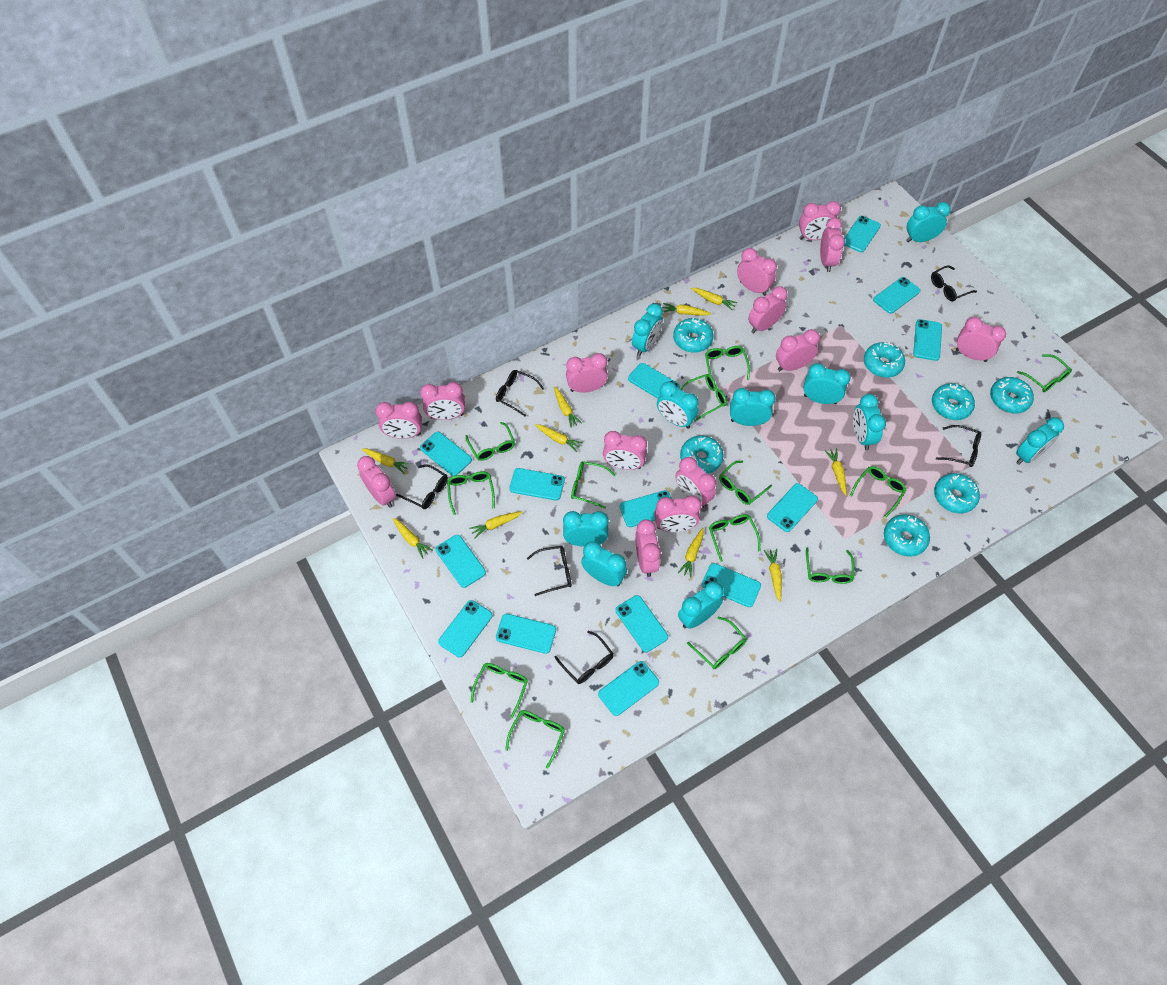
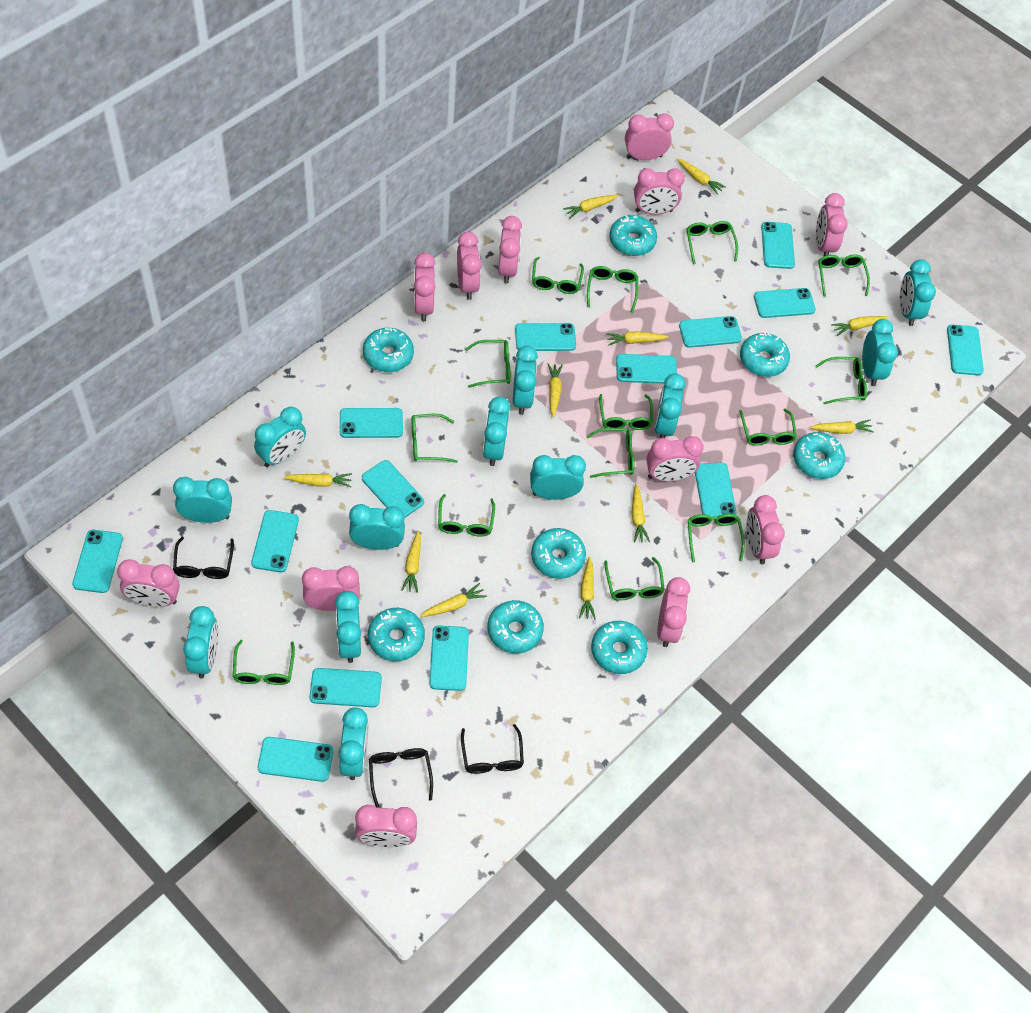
black glasses: [396,464,448,509] [496,370,544,417] [527,546,571,596] [554,631,614,684] [931,265,977,301] [936,425,981,467] = 6 -> [173,537,234,579] [369,748,433,808] [461,724,524,774] = 3
green glasses: [447,471,495,515] [465,422,515,461] [471,663,528,718] [505,710,565,769] [571,461,615,509] [680,374,727,420] [687,617,747,669] [705,346,750,380] [709,514,760,562] [719,461,772,505] [806,548,854,584] [850,466,906,518] [1017,354,1072,392] = 13 -> [233,640,295,685] [412,414,458,463] [438,494,495,537] [465,340,511,388] [532,257,584,294] [586,428,635,478] [587,266,638,313] [599,394,653,430] [604,557,665,600] [687,221,738,265] [688,514,745,562] [740,409,797,446] [815,357,867,404] [818,254,870,297] = 14
pink clock: [357,456,396,508] [376,402,422,439] [420,382,465,420] [566,353,608,393] [603,431,647,470] [635,519,661,577] [654,496,701,532] [675,457,716,508] [737,248,777,296] [748,286,788,334] [776,329,820,371] [799,201,841,240] [820,218,845,272] [956,317,1006,362] = 14 -> [117,559,180,607] [302,566,360,611] [355,805,417,847] [414,253,435,321] [457,232,482,300] [498,216,522,283] [625,113,674,160] [634,168,685,215] [646,436,704,482] [657,577,690,647] [746,495,785,564] [816,193,848,256] = 12
turquoise clock: [563,511,609,547] [581,541,627,586] [632,303,663,356] [657,381,698,429] [678,582,724,629] [730,388,776,426] [803,363,850,404] [853,394,886,450] [906,202,951,242] [1016,417,1064,465] = 10 -> [173,477,232,523] [183,606,218,678] [254,407,306,467] [335,591,361,663] [339,707,368,780] [349,504,405,550] [483,397,510,466] [513,346,538,415] [530,455,586,500] [654,373,686,438] [862,319,898,386] [900,259,936,326] = 12
turquoise donut: [673,318,713,353] [680,435,723,474] [864,342,905,378] [884,515,930,556] [932,383,975,420] [934,473,980,513] [990,377,1034,413] = 7 -> [363,327,414,372] [368,608,425,661] [487,600,544,654] [531,528,586,579] [591,621,648,674] [609,215,657,256] [740,333,790,377] [793,432,846,479] = 8
yellow carrot: [361,449,411,474] [392,518,433,559] [469,511,523,539] [535,424,583,452] [554,386,582,428] [663,303,711,316] [678,528,704,578] [691,288,737,311] [764,549,782,602] [825,448,847,496] = 10 -> [284,473,352,487] [401,531,421,593] [420,583,487,617] [548,363,563,417] [563,195,618,219] [579,557,596,620] [606,331,669,346] [631,484,650,543] [677,159,726,195] [810,419,874,434] [831,316,889,336] = 11

